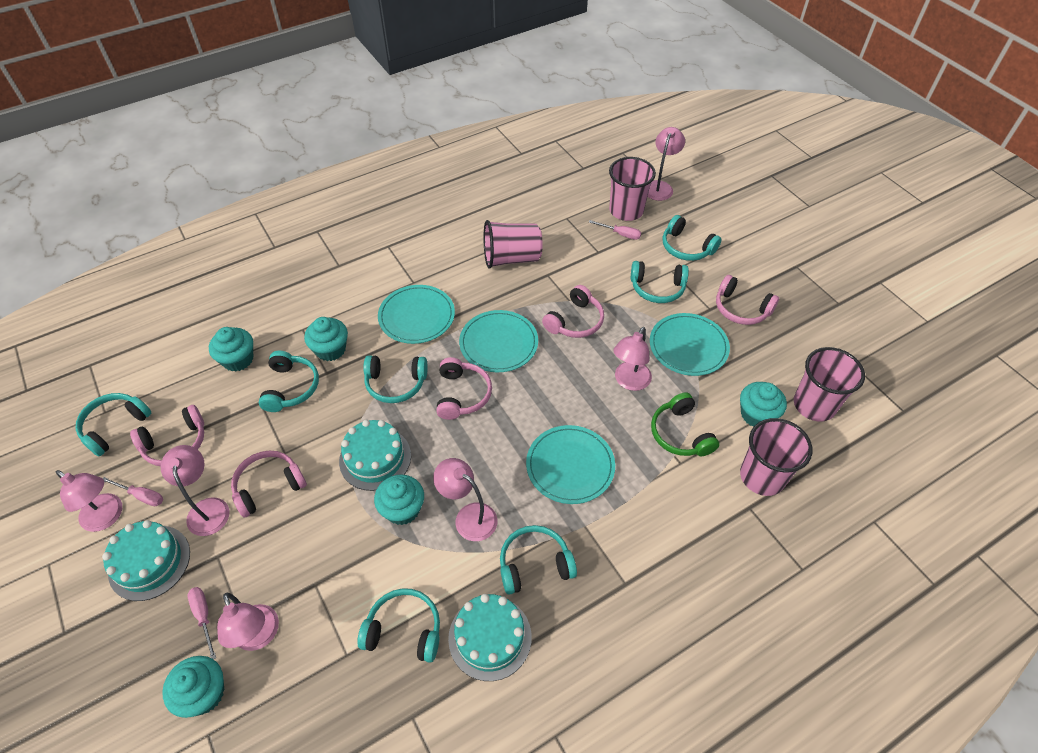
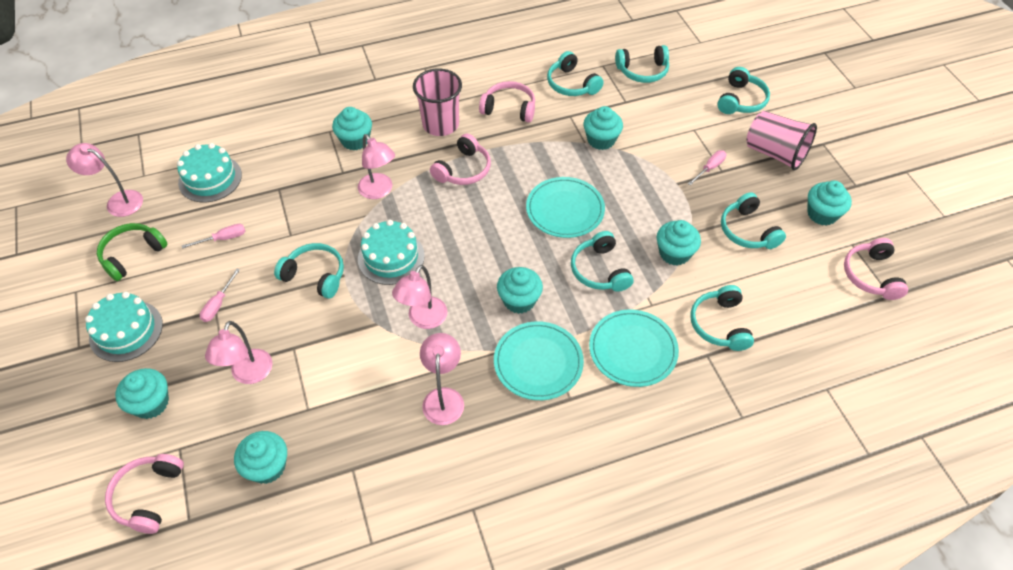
pink cup: [484,220,543,269] [609,157,656,221] [740,418,813,496] [794,347,865,422] = 4 -> [413,69,462,136] [746,111,817,171] = 2
pink headphones: [130,405,204,466] [231,451,307,518] [436,357,492,420] [542,285,604,338] [716,275,779,325] = 5 -> [105,454,184,534] [430,134,491,185] [479,81,535,122] [844,238,908,300] = 4
pink lamp: [56,470,122,532] [161,445,230,536] [217,593,279,651] [433,458,497,541] [613,327,652,391] [647,127,685,201] = 6 -> [66,143,143,217] [205,321,272,384] [358,134,395,199] [392,265,448,329] [420,333,464,425] = 5
turquoise cupcake: [162,656,225,718] [209,327,253,371] [304,317,348,361] [374,474,424,525] [740,382,787,427] = 5 -> [115,368,169,419] [234,431,287,484] [332,107,372,151] [497,267,543,314] [583,106,623,150] [657,220,701,266] [807,181,852,225] = 7
turquoise plate: [378,285,455,344] [459,310,538,372] [526,425,615,504] [650,313,730,376] = 4 -> [494,321,584,400] [526,177,605,238] [589,310,679,387] = 3

